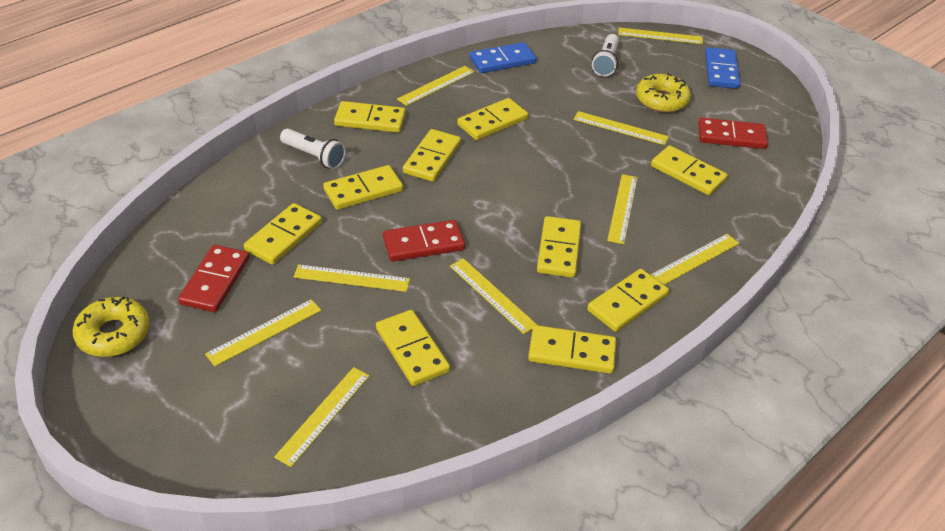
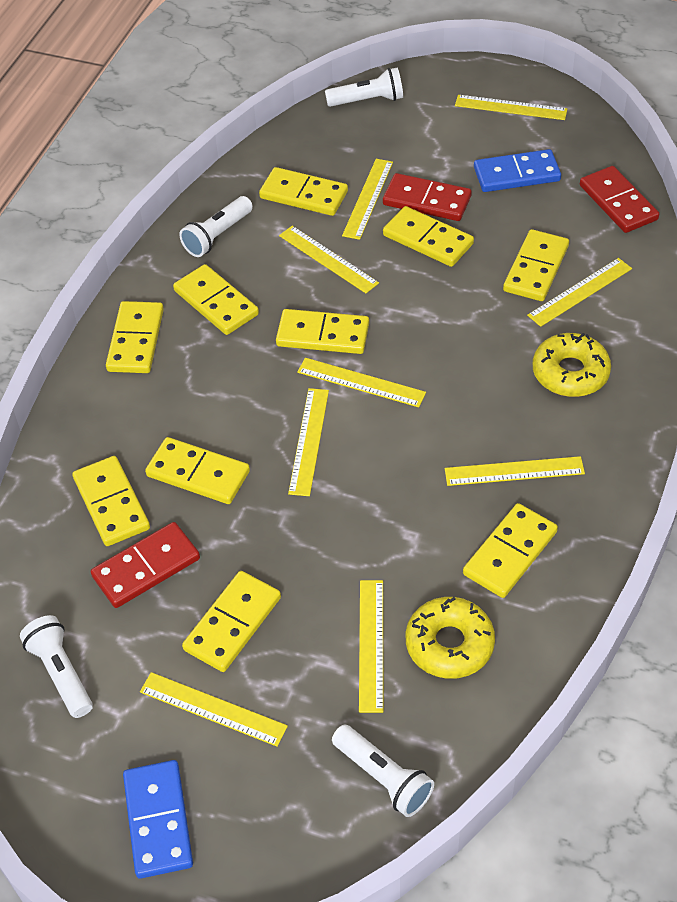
white flashlight: [280,129,346,169] [592,34,619,77] = 2 -> [20,615,93,718] [179,196,253,257] [325,68,403,107] [332,725,434,817] = 4

